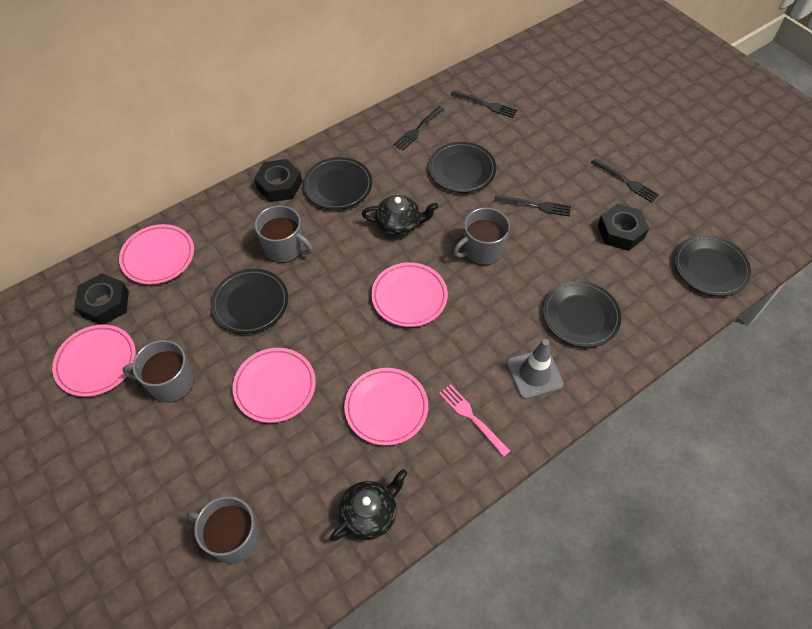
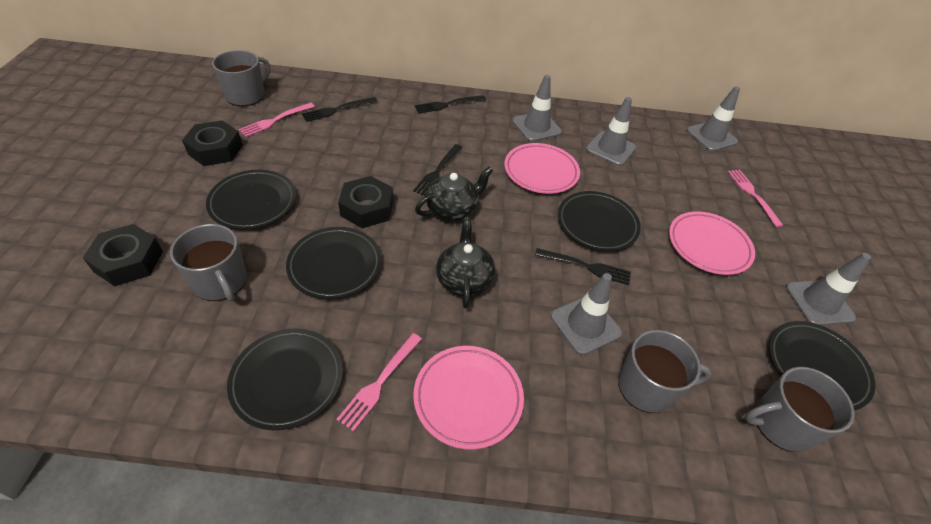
grey traffic cone: [507,339,564,399] = 1 -> [512,75,562,142] [551,273,622,355] [586,97,636,166] [686,86,740,151] [785,253,871,326] = 5
pink fork: [439,384,510,457] = 1 -> [239,103,315,137] [336,333,422,432] [728,170,784,227] = 3
pink plate: [52,324,136,397] [119,224,194,284] [232,348,316,423] [344,368,428,446] [371,262,448,327] = 5 -> [413,346,524,450] [504,143,580,194] [669,211,755,275] = 3

